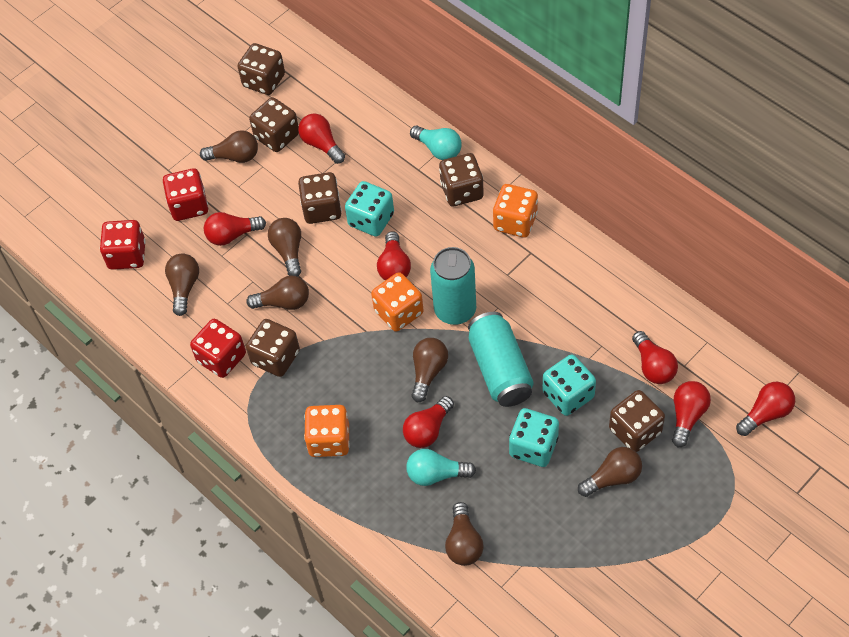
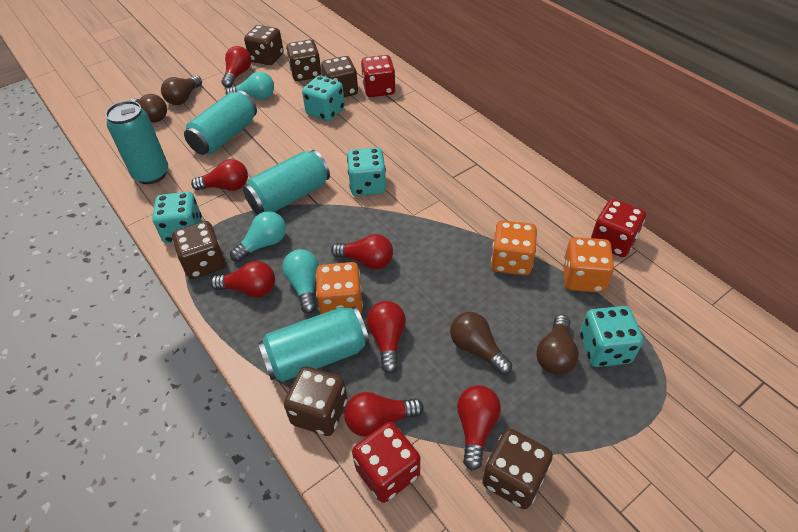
brown light bulb: [165,254,199,316] [200,130,258,163] [246,276,309,310] [268,218,301,277] [411,338,448,402] [445,502,484,566] [578,447,642,497] = 7 -> [129,94,167,123] [161,75,202,105] [450,312,512,375] [536,315,579,375] = 4
turquoise can: [430,247,476,325] [468,312,534,407] = 2 -> [105,101,168,184] [184,90,257,155] [243,150,330,215] [258,306,369,382] = 4
turquoise dice: [345,181,394,237] [509,408,559,467] [542,355,596,416] = 3 -> [152,192,202,243] [302,75,345,121] [347,147,386,196] [580,306,643,367] = 4
turquoise light bulb: [406,449,476,486] [410,126,461,160] = 2 -> [226,72,274,100] [230,211,286,262] [282,249,319,313] = 3

